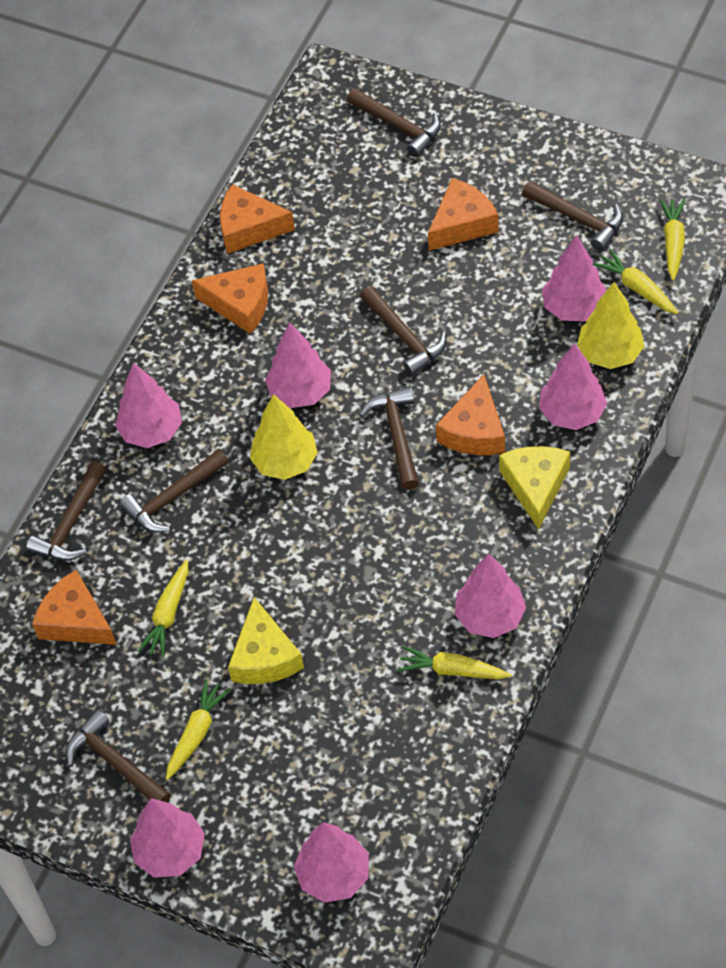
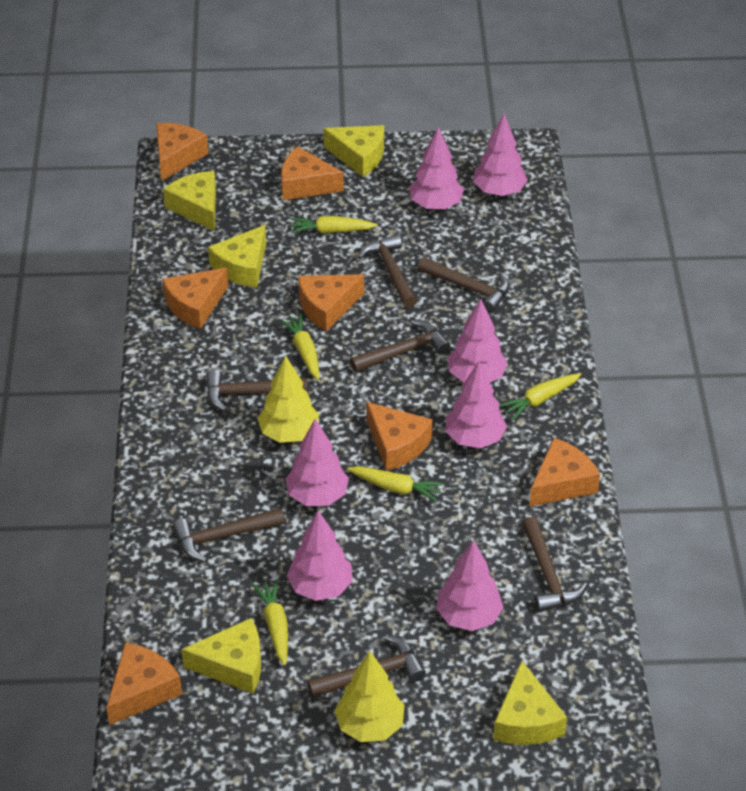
orange cheese: [32,570,117,645] [192,263,268,334] [220,184,295,254] [428,178,498,251] [436,374,505,455] = 5 -> [106,642,182,725] [156,123,208,181] [162,268,228,329] [281,146,344,200] [298,274,364,331] [366,402,433,471] [529,438,600,507] = 7
yellow cheese: [228,597,304,684] [499,446,570,530] = 2 -> [163,171,216,231] [181,618,261,694] [208,225,266,288] [323,125,384,177] [493,661,567,745] = 5

